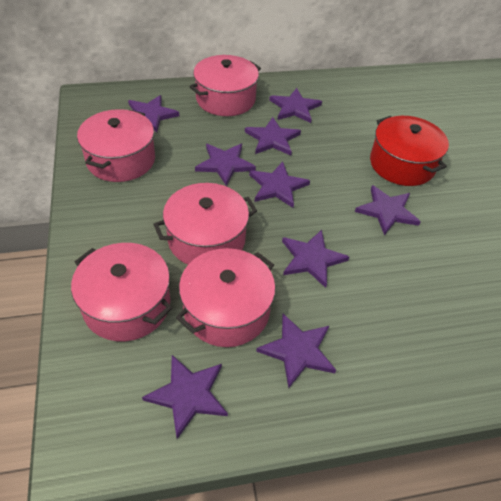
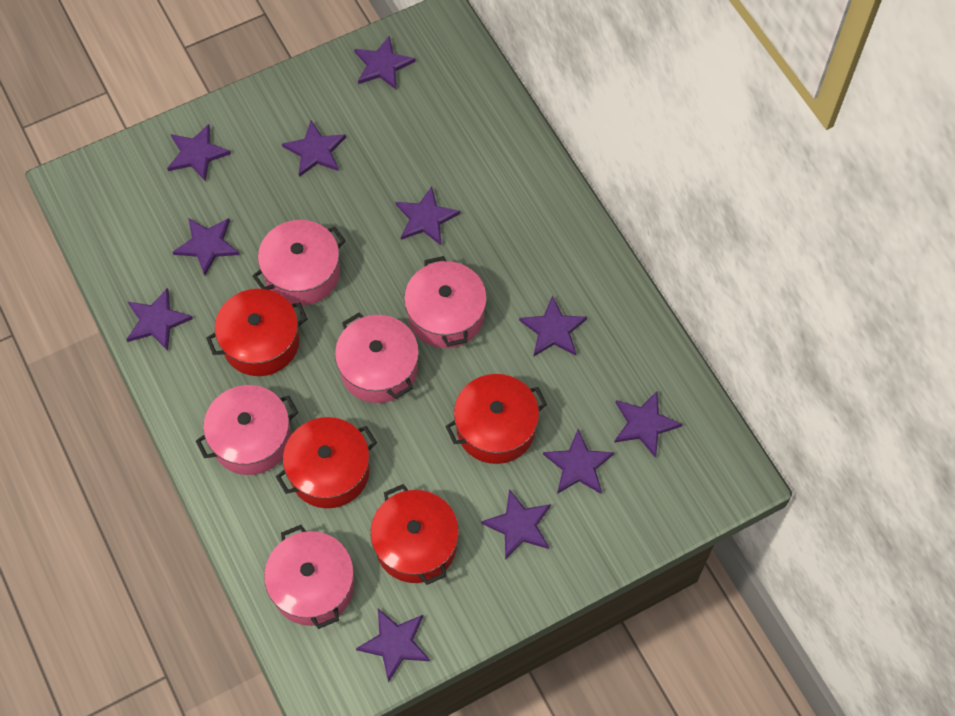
purple star: [128,95,179,133] [142,355,228,439] [195,144,256,186] [245,117,301,156] [249,162,310,208] [256,314,336,389] [269,88,322,123] [282,230,349,288] [355,185,421,236] = 9 -> [126,288,193,351] [167,124,231,182] [173,218,240,276] [282,121,346,177] [354,36,416,89] [356,609,430,683] [395,187,460,245] [481,489,551,560] [519,296,587,356] [543,429,614,494] [614,391,682,458] = 11
red pot: [370,116,449,186] = 1 -> [206,289,307,376] [276,417,377,508] [370,484,459,585] [445,374,547,464] = 4

